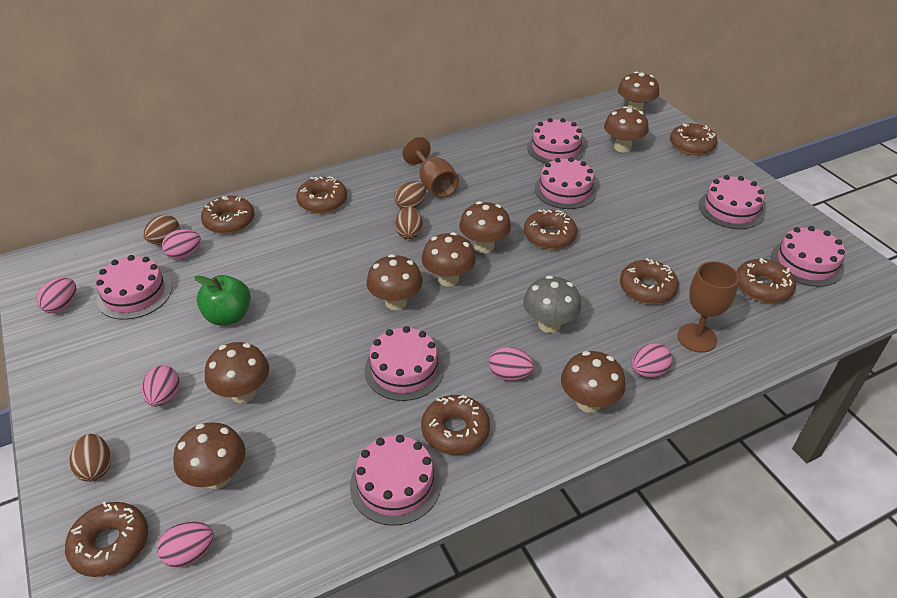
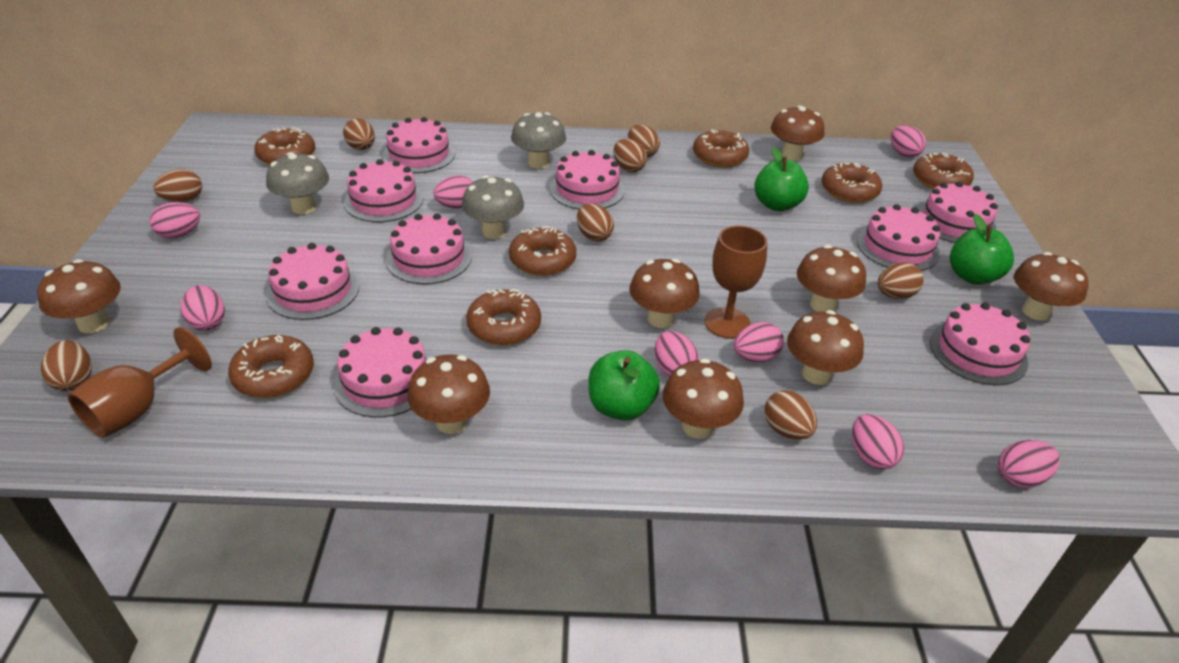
brown donut: [65,502,148,577] [201,196,255,234] [296,176,347,213] [421,395,490,455] [524,210,577,249] [620,258,679,304] [670,123,717,155] [736,258,796,303] = 8 -> [228,335,314,398] [254,127,315,165] [466,289,541,345] [509,226,576,276] [693,130,749,167] [822,163,882,203] [913,153,974,189] = 7
brown egg: [70,434,111,482] [143,215,180,244] [394,181,426,209] [395,207,423,239] = 4 -> [41,340,92,391] [154,169,202,203] [343,118,375,150] [577,203,614,242] [613,139,647,172] [628,125,660,157] [764,390,817,440] [878,262,923,299] = 8
green apple: [194,275,251,326] = 1 -> [588,350,660,420] [754,147,809,211] [950,214,1014,285] = 3
grey mushroom: [523,275,581,333] = 1 -> [266,152,329,214] [462,175,524,239] [511,112,566,169] = 3
pink cake: [96,255,172,320] [350,435,441,526] [365,326,444,401] [527,118,585,163] [535,157,597,209] [699,175,765,229] [771,226,845,287] = 7 -> [266,243,359,320] [334,327,428,417] [344,159,423,222] [383,117,455,173] [386,213,472,284] [550,150,625,209] [857,204,940,271] [918,182,998,243] [930,302,1031,385] = 9
pink egg: [36,278,76,313] [142,365,180,407] [157,521,214,567] [162,229,201,260] [489,347,534,381] [631,343,672,378] = 6 -> [150,202,200,239] [181,285,225,331] [434,175,473,209] [655,331,699,377] [734,322,784,362] [852,414,904,470] [891,125,926,158] [998,440,1060,488] = 8

